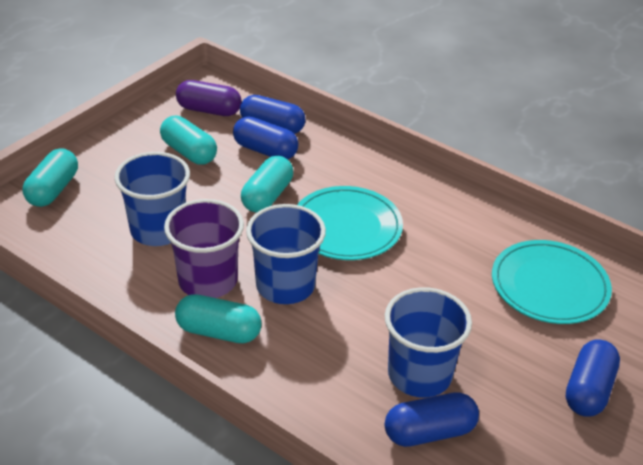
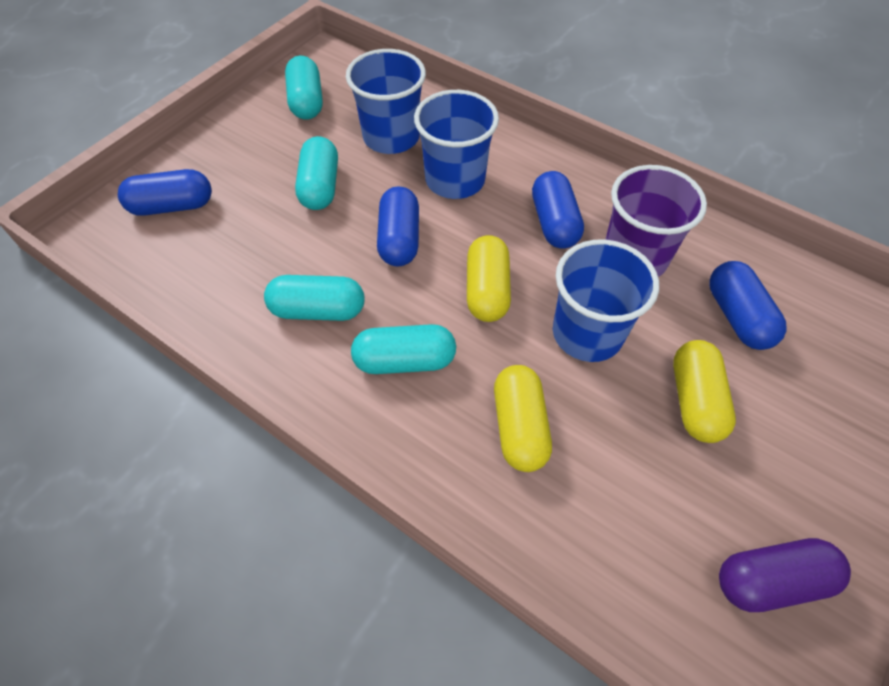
turquoise plate: [297,186,403,260] [492,240,612,324] = 2 -> none = 0
yellow capsule: none = 0 -> [467,235,511,322] [494,365,552,472] [673,340,736,443] = 3

